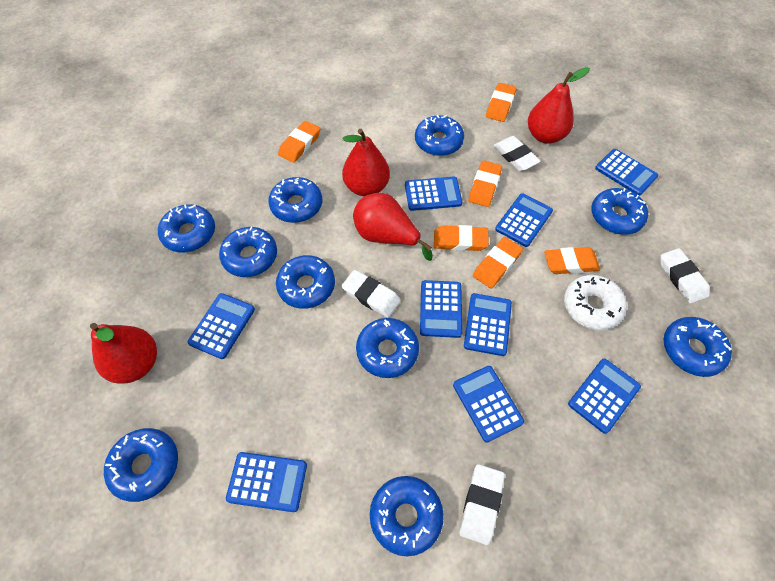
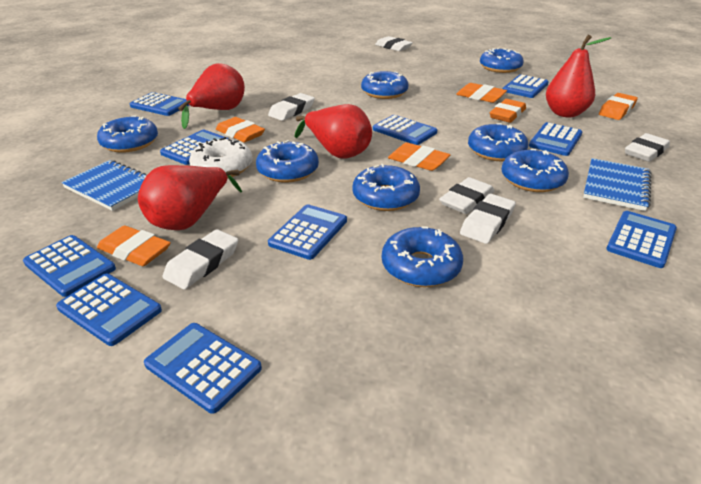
blue calculator: [188,293,255,359] [226,452,307,512] [405,176,462,211] [420,280,462,338] [453,366,524,443] [464,293,512,356] [495,193,553,247] [568,359,641,434] [595,149,658,196] = 9 -> [23,235,116,297] [56,274,162,346] [130,92,189,116] [144,323,262,414] [160,130,229,165] [268,204,347,260] [373,115,437,145] [503,75,549,98] [529,122,582,156] [606,211,677,268] = 10
blue donut: [104,428,178,502] [158,204,215,252] [219,227,277,277] [268,177,322,223] [276,255,335,309] [356,318,419,378] [370,476,444,556] [415,115,464,156] [591,188,648,235] [664,317,732,377] = 10 -> [97,116,158,153] [256,140,319,183] [352,164,420,211] [361,71,408,99] [382,226,463,287] [468,123,528,161] [480,48,524,73] [501,149,569,192] = 8
blue notebook: none = 0 -> [61,160,147,211] [583,158,651,211] = 2
white eraser: [341,270,401,318] [460,464,505,545] [493,136,541,171] [660,248,710,304] = 4 -> [162,229,238,289] [268,93,315,121] [375,36,413,51] [439,177,494,214] [460,194,516,244] [625,133,670,162] = 6

